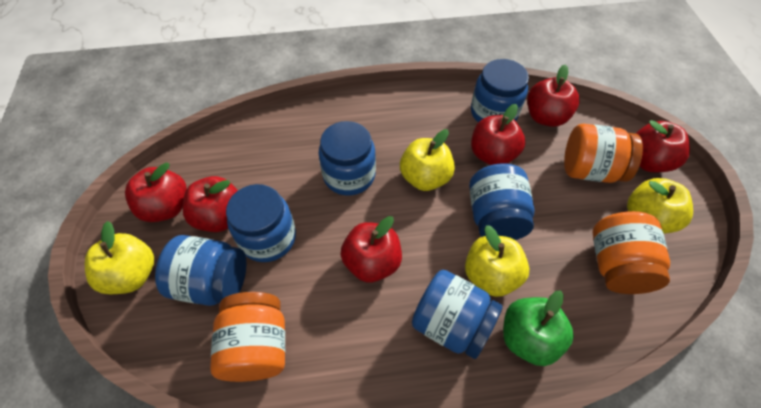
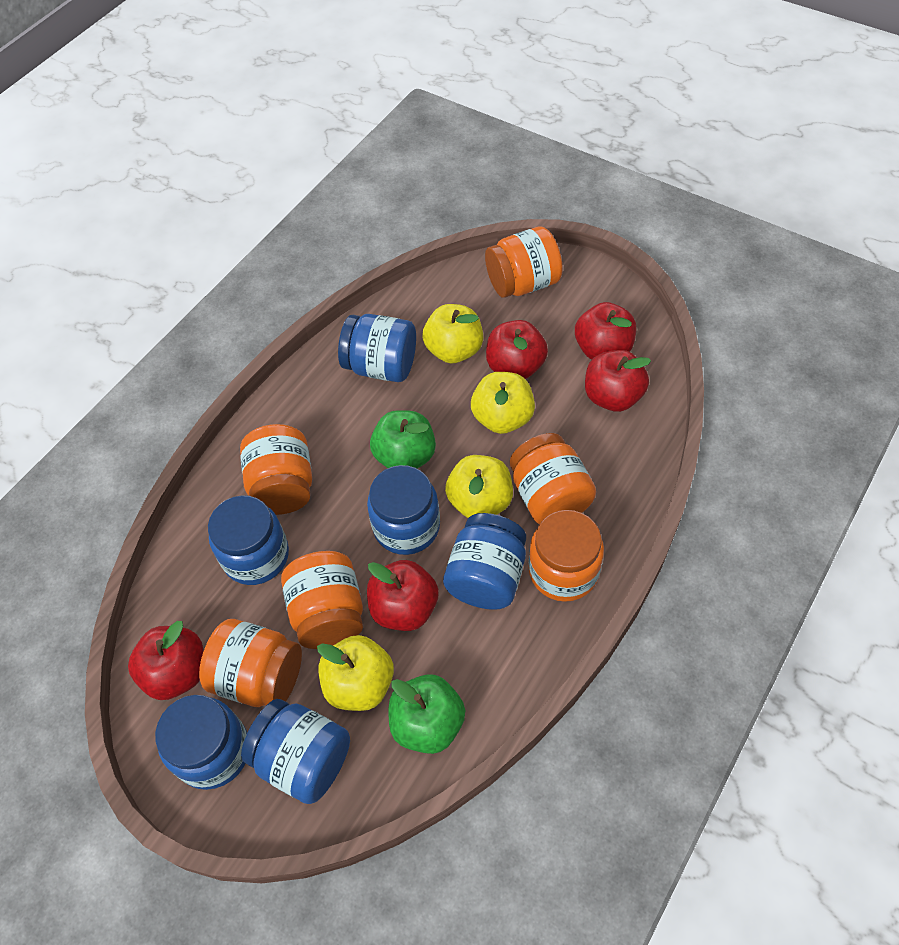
green apple: [503,290,574,366] = 1 -> [370,410,436,468] [388,674,465,754] = 2
orange jar: [210,292,285,382] [564,124,643,183] [593,211,670,294] = 3 -> [199,619,302,707] [240,424,312,515] [281,551,363,649] [485,226,563,298] [510,433,596,524] [529,510,604,602] = 6
red apple: [125,162,187,222] [183,176,238,232] [340,216,402,282] [471,104,525,165] [527,64,579,127] [636,120,690,173] = 6 -> [128,621,204,700] [367,560,439,631] [486,320,548,379] [575,302,636,360] [585,350,651,412] = 5

